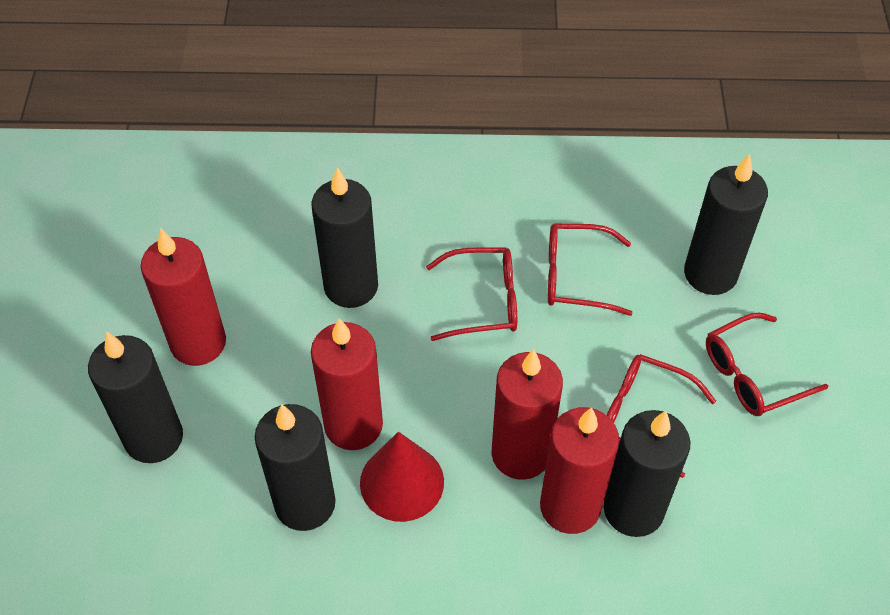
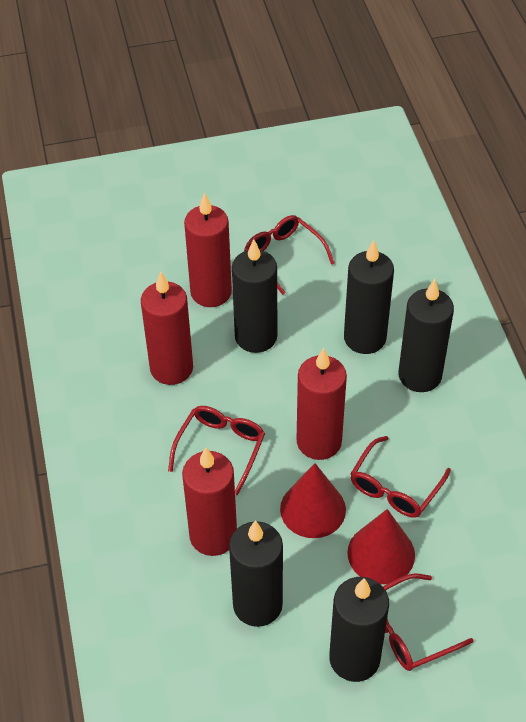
red cone: [360,432,444,522] = 1 -> [280,463,346,538] [347,509,415,584] = 2

